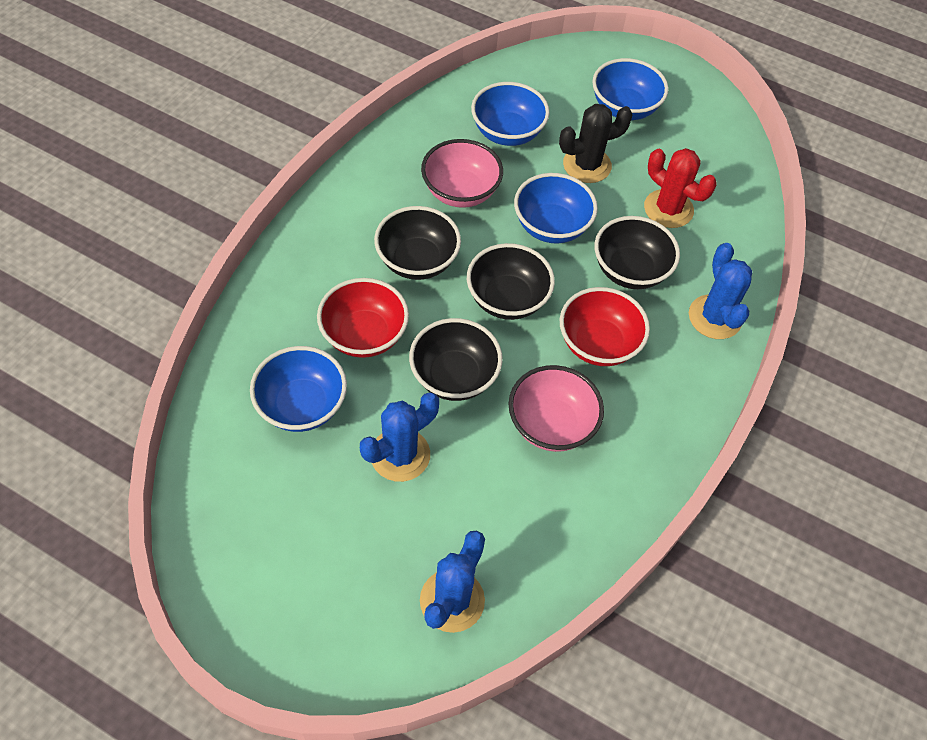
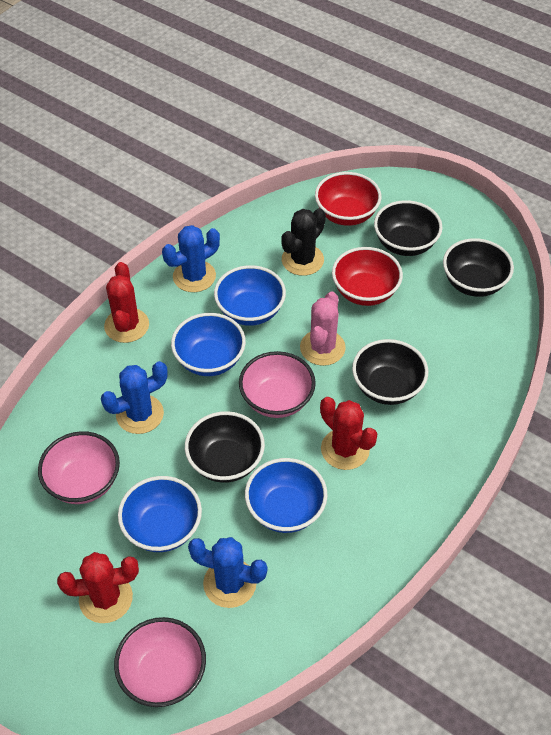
pink bowl: [421,139,503,208] [508,365,604,452] = 2 -> [38,431,120,504] [114,617,206,707] [239,351,316,418] = 3
pink cactus: none = 0 -> [300,291,346,366] = 1
red cactus: [644,148,717,228] = 1 -> [57,552,139,623] [104,262,149,343] [320,397,378,470] = 3

